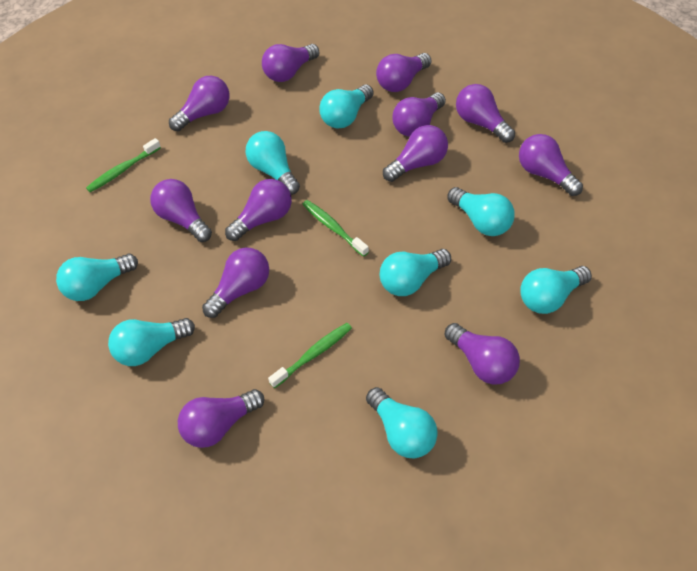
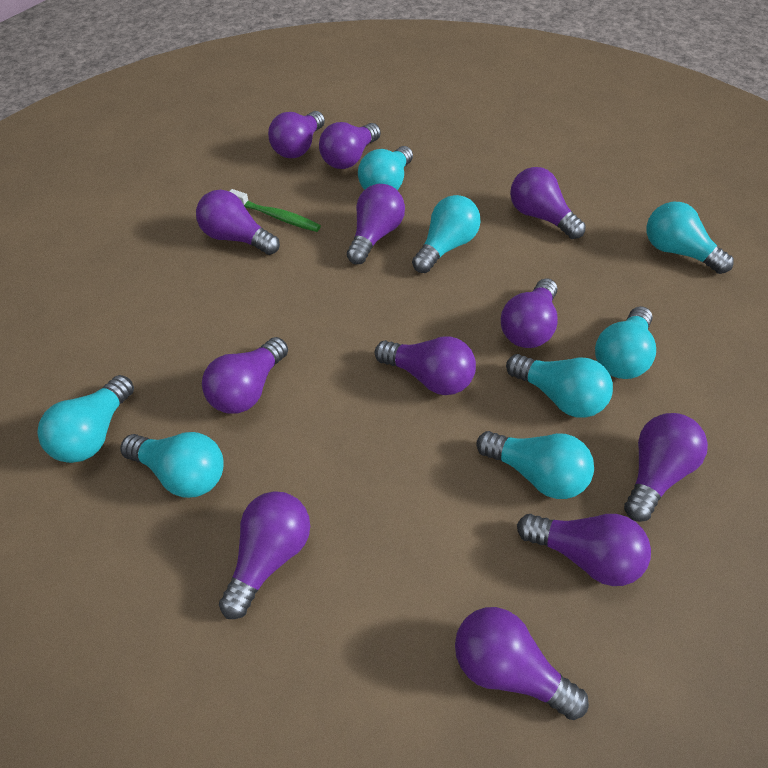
green toothbrush: [86,138,161,192] [268,323,352,388] [302,200,369,257] = 3 -> [229,189,321,232] = 1

